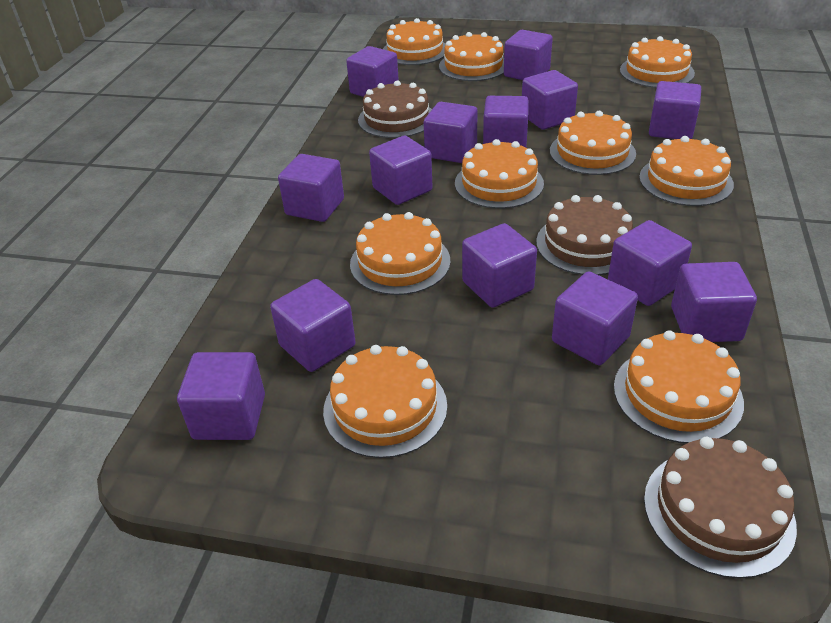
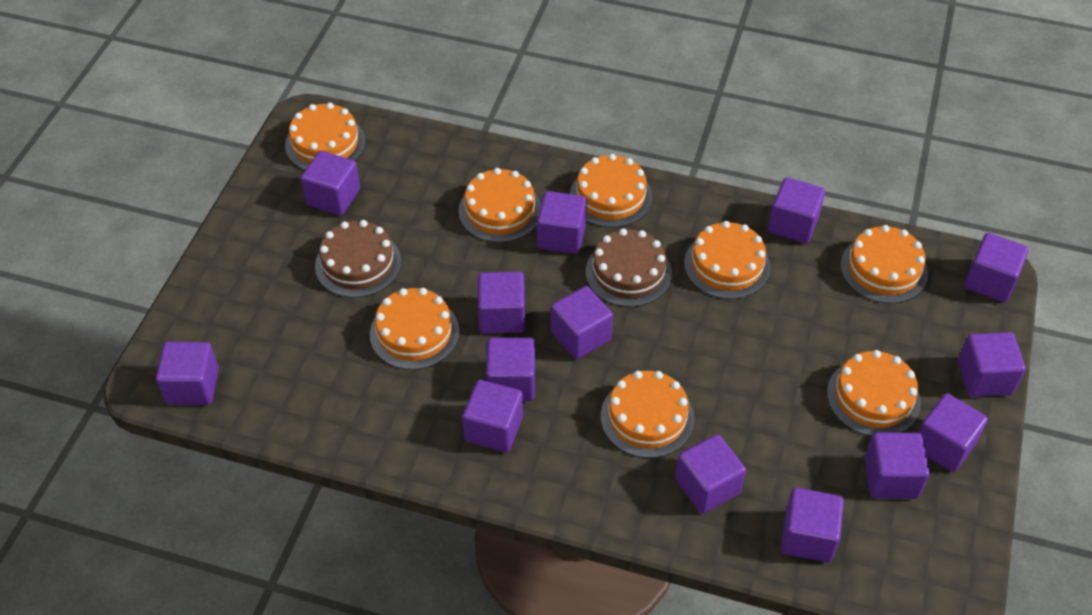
brown cake: [358,80,432,138] [536,195,633,275] [644,437,797,579] = 3 -> [315,220,401,298] [586,228,672,307] = 2
orange cake: [323,345,447,458] [350,212,451,295] [383,18,446,65] [439,32,504,81] [455,139,544,209] [550,111,636,175] [614,330,744,444] [620,36,695,88] [639,136,734,206] = 9 -> [285,103,365,170] [370,288,459,370] [458,168,541,243] [570,154,652,228] [601,371,694,458] [684,221,771,299] [827,350,921,436] [841,225,928,304] = 8

